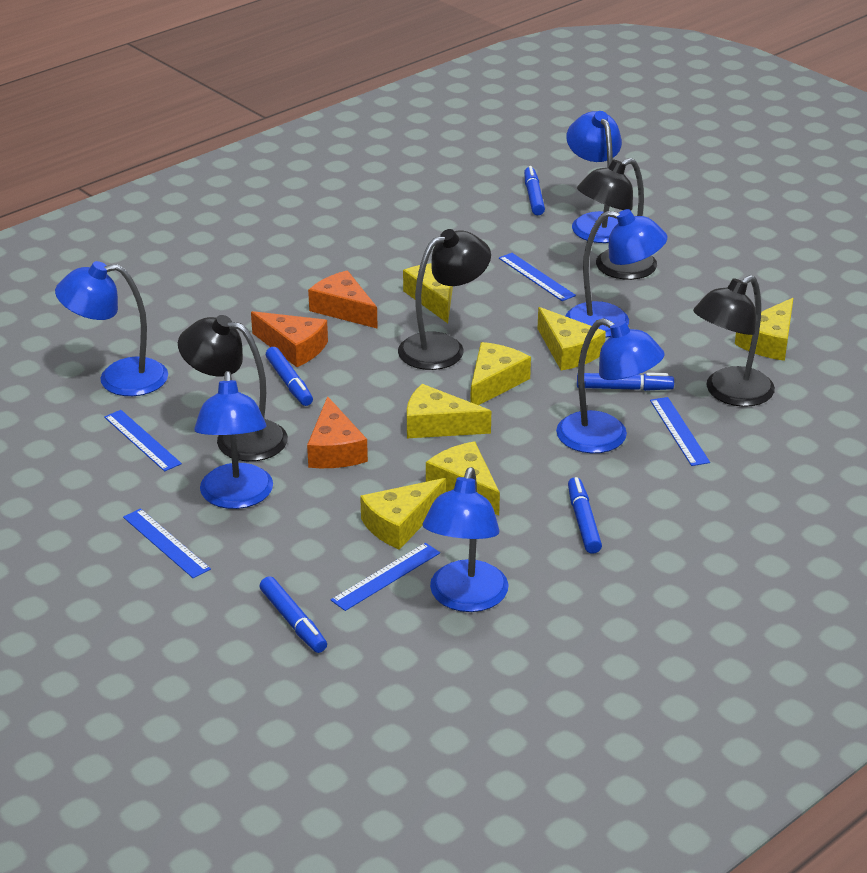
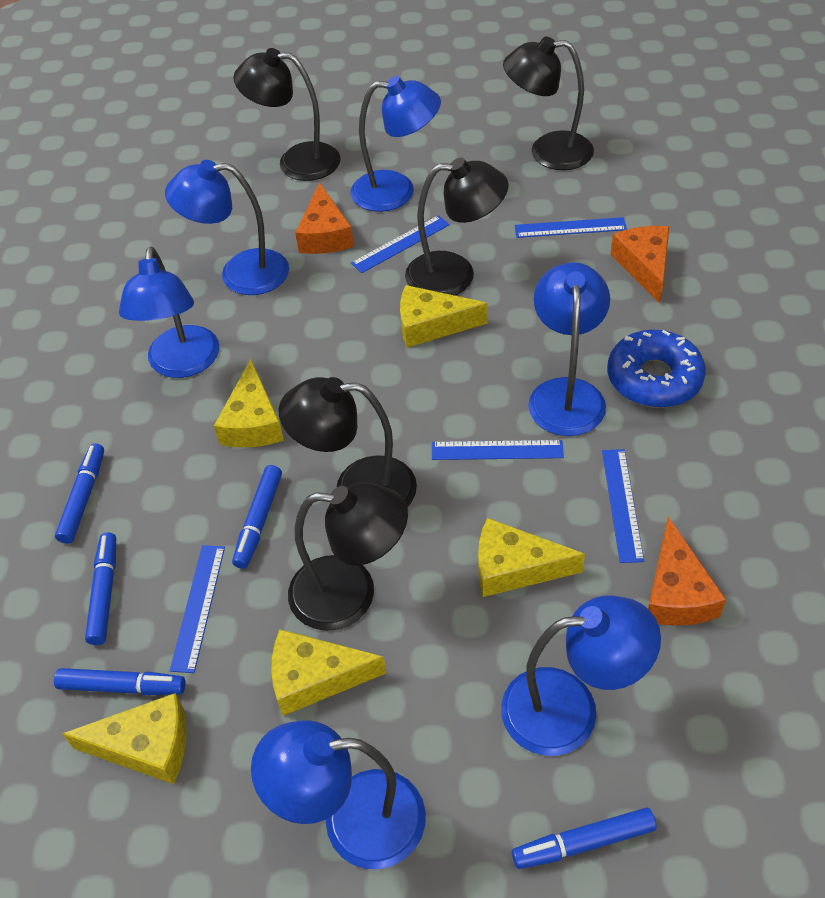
black lamp: [178,315,288,461] [398,229,491,370] [577,158,657,280] [693,275,775,407] = 4 -> [233,48,341,181] [278,377,417,507] [288,482,408,631] [405,158,509,296] [503,36,594,170] = 5
blue donut: none = 0 -> [607,330,706,408] = 1
yellow cheese: [360,478,446,550] [403,263,453,323] [407,384,491,438] [426,441,500,516] [470,342,531,405] [537,307,606,370] [735,298,793,361] = 7 -> [63,693,187,784] [214,359,284,448] [271,629,386,716] [400,285,487,347] [478,518,585,597] = 5

